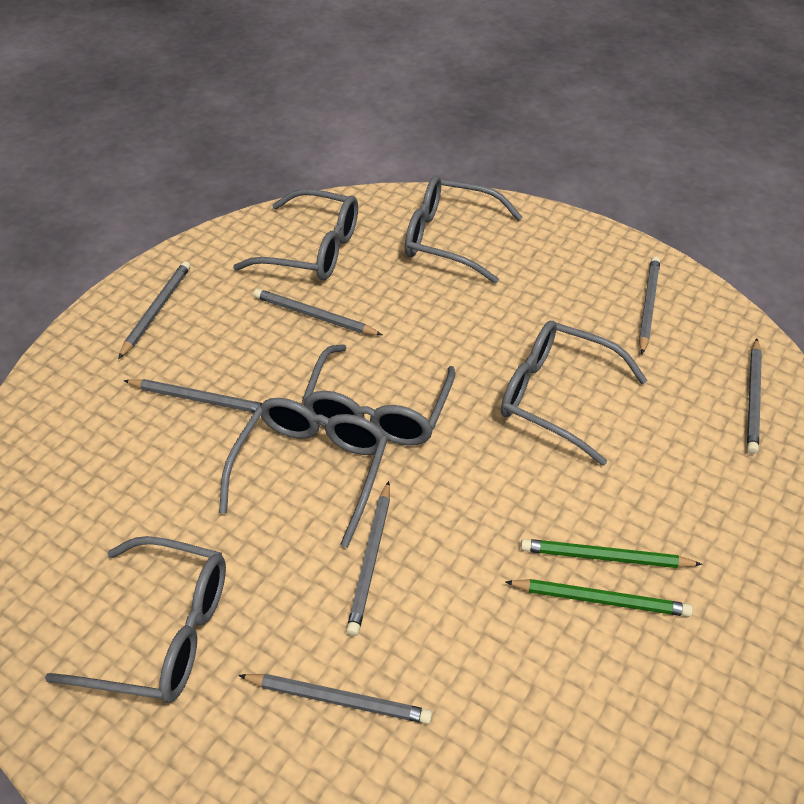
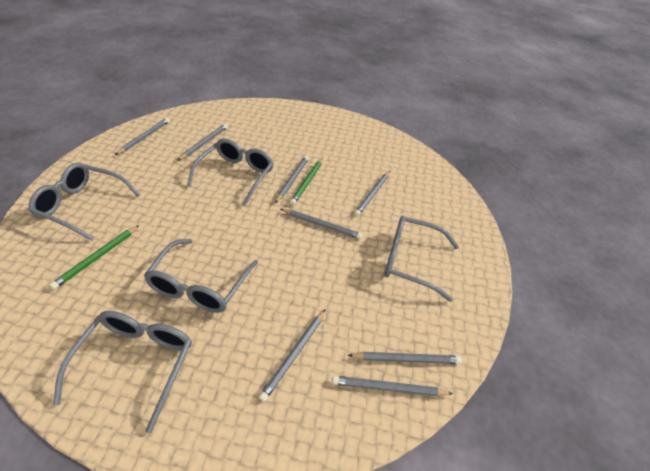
grey glasses: [45,536,226,703] [219,398,388,548] [233,189,358,280] [302,344,455,445] [405,175,522,284] [501,321,647,466] = 6 -> [28,163,140,241] [53,311,192,433] [144,239,258,313] [187,139,274,206] [384,216,459,302] = 5
grey pencil: [118,261,191,359] [124,379,262,413] [238,674,432,724] [254,289,382,335] [346,481,390,636] [639,256,660,354] [747,338,762,454] = 7 -> [115,118,170,155] [177,124,228,161] [259,309,326,402] [275,156,309,203] [281,209,363,239] [332,376,453,396] [348,352,462,364] [354,171,390,216] = 8

